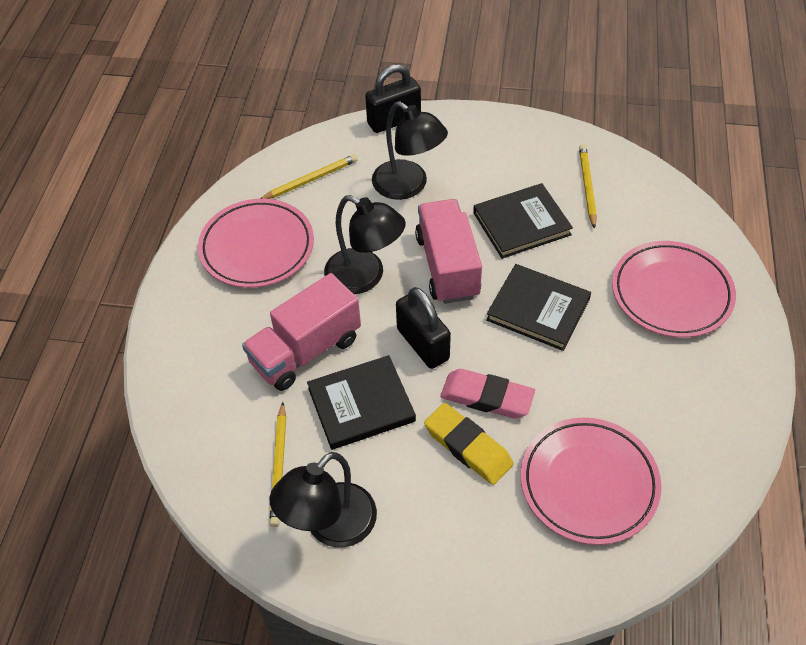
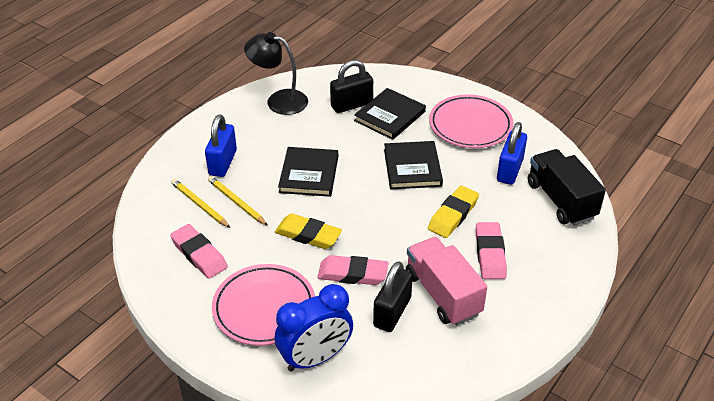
black lamp: [269,452,377,548] [324,195,406,294] [372,101,448,200] = 3 -> [244,32,308,115] = 1
black truck: none = 0 -> [528,149,606,226] = 1
blue clock: none = 0 -> [275,284,353,371] = 1
blue padlock: none = 0 -> [205,115,237,177] [497,122,527,185] = 2
pink eraser: [440,369,535,419] = 1 -> [170,224,228,279] [317,255,388,285] [476,222,507,279] = 3
pink plate: [198,199,314,288] [521,417,662,545] [612,241,736,338] = 3 -> [212,264,315,346] [429,94,513,148] = 2
pink truck: [242,273,361,391] [415,199,482,304] = 2 -> [406,237,487,325] = 1
yellow eraser: [424,403,513,485] = 1 -> [275,213,342,249] [428,186,479,238] = 2
yellow pencil: [260,154,358,199] [269,402,286,527] [579,144,597,229] = 3 -> [171,179,230,228] [208,176,268,226] = 2

